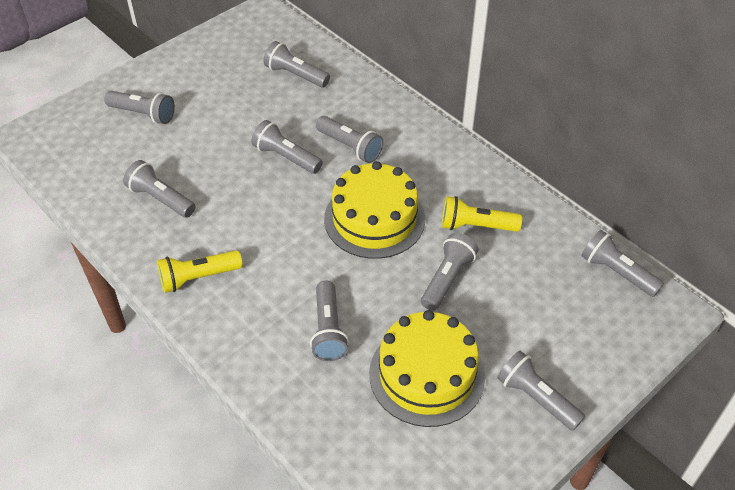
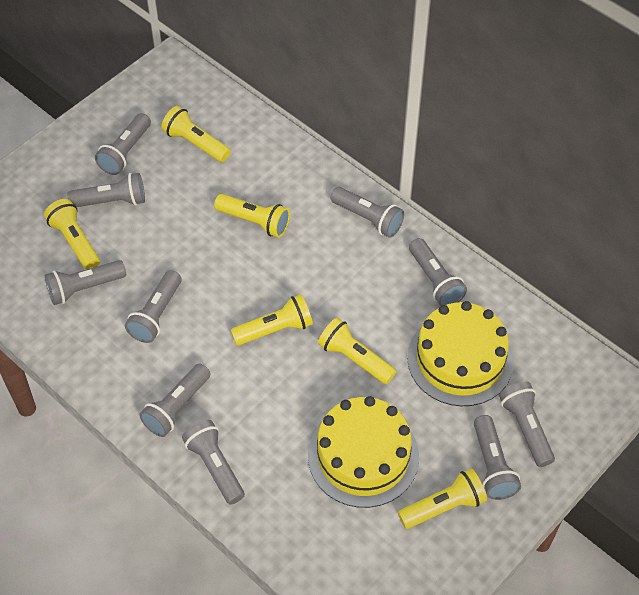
grey flashlight: [104,91,175,124] [123,160,196,218] [251,120,323,174] [264,41,330,87] [310,281,349,361] [316,116,383,163] [421,233,479,311] [497,351,585,431] [581,230,664,297] = 9 -> [45,260,126,305] [67,173,145,207] [95,113,151,175] [125,270,181,343] [139,363,211,437] [182,420,245,505] [330,187,404,238] [409,238,467,306] [474,415,521,500] [499,381,555,467] = 10
yellow flashlight: [157,250,243,293] [442,196,522,232] = 2 -> [44,199,100,270] [161,106,231,162] [214,194,290,238] [231,295,313,345] [318,318,396,384] [398,468,487,529] = 6

